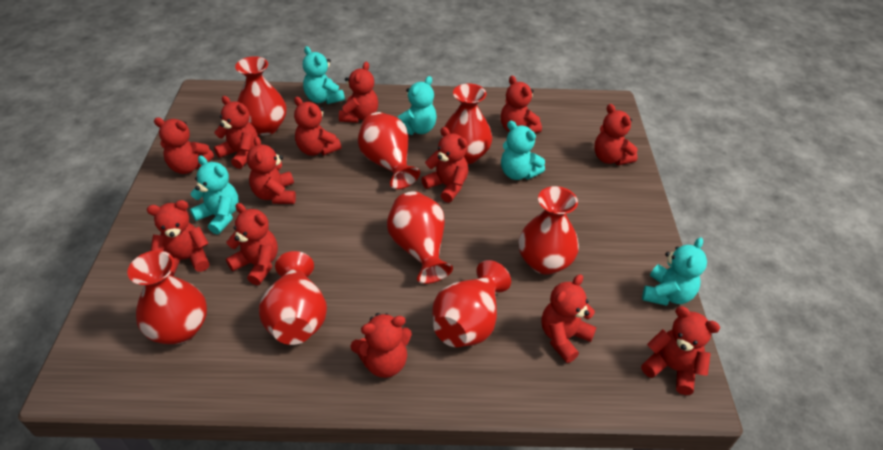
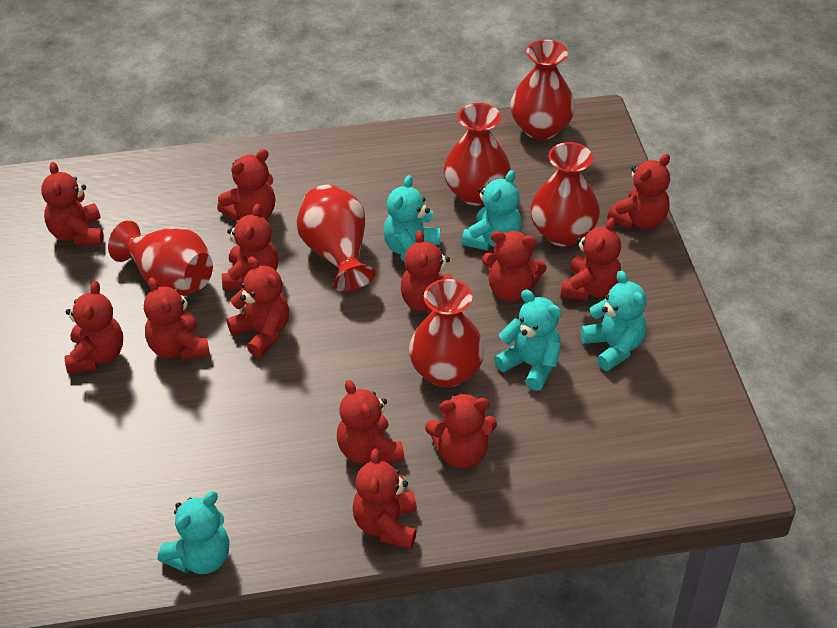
red vase: [127,250,207,344] [235,56,286,136] [259,251,327,345] [358,112,420,189] [387,191,453,284] [432,260,511,347] [441,83,492,164] [518,186,579,275] = 8 -> [108,220,213,296] [297,185,375,292] [409,279,485,388] [443,103,511,206] [510,39,575,140] [530,142,600,246] = 6

